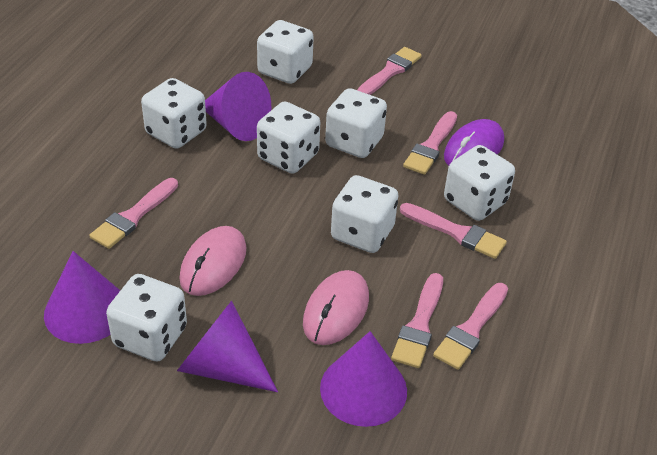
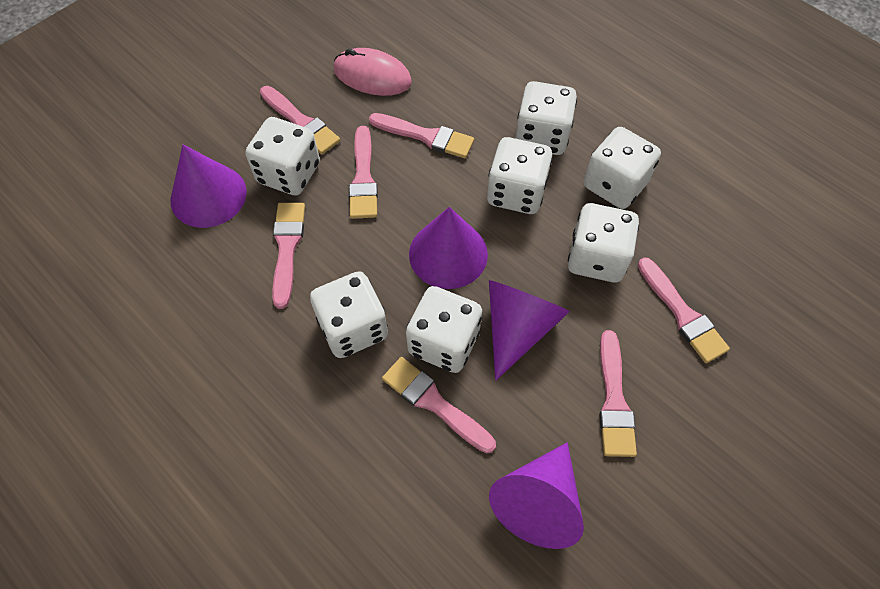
pink brush: [89,178,178,249] [357,47,422,95] [391,273,443,368] [400,203,507,259] [403,111,457,175] [433,283,508,370] = 6 -> [260,86,340,155] [272,203,305,309] [349,126,378,219] [369,113,474,158] [382,357,496,454] [599,330,637,457] [638,257,730,363] = 7
pink mouse: [179,226,246,296] [303,270,369,345] = 2 -> [333,48,412,96] = 1
purple mouse: [444,119,504,166] = 1 -> none = 0

